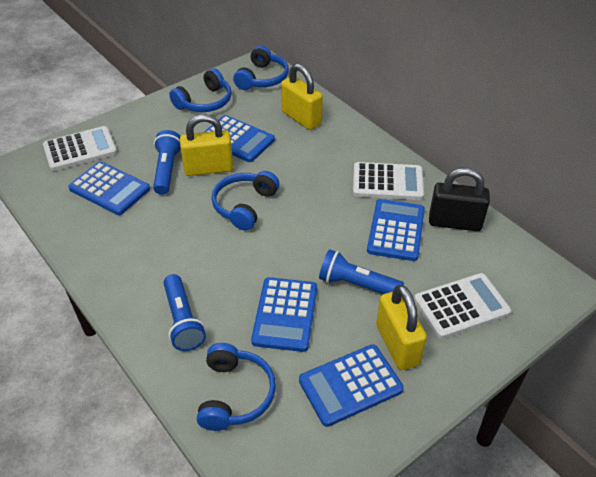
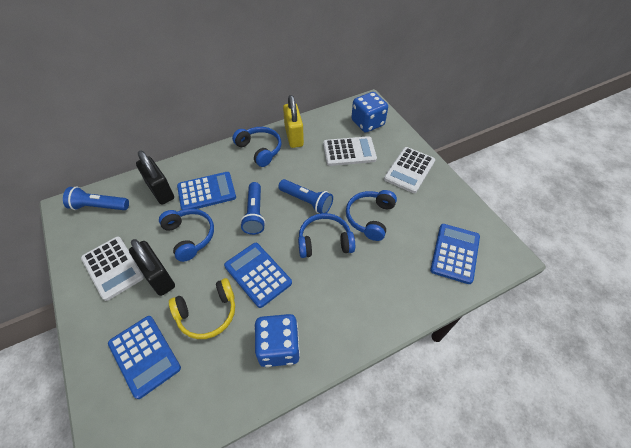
black padlock: [429,168,490,231] = 1 -> [129,239,175,296] [136,150,174,205] = 2
blue calculator: [68,161,150,215] [204,115,275,162] [251,277,317,352] [299,344,404,427] [367,199,425,261] = 5 -> [108,316,181,399] [177,172,236,210] [224,243,292,308] [430,224,480,284] = 4
blue dice: none = 0 -> [254,314,300,367] [351,92,388,132] = 2
yellow headphones: none = 0 -> [169,278,235,339] = 1
yellow padlock: [180,114,233,176] [281,63,323,130] [376,284,427,370] = 3 -> [283,95,304,148] = 1

